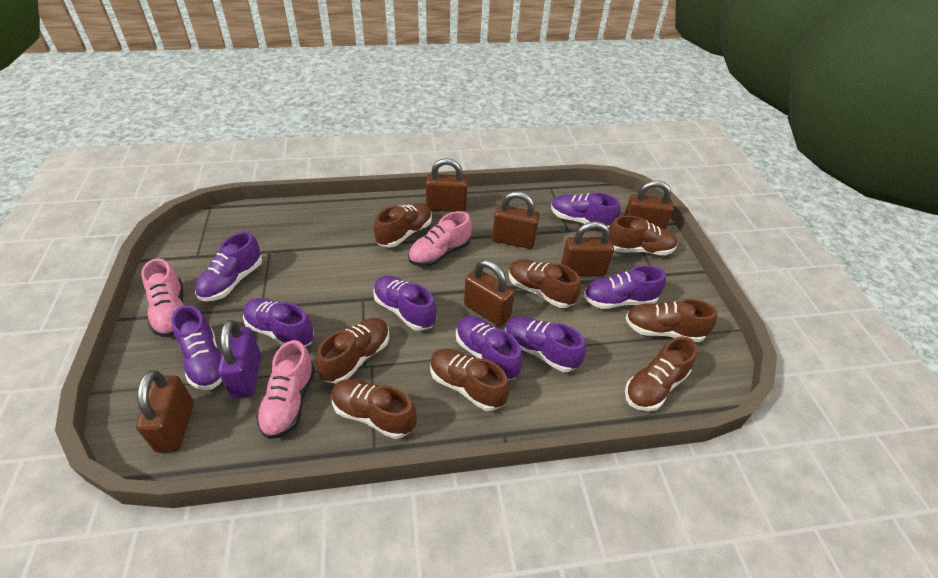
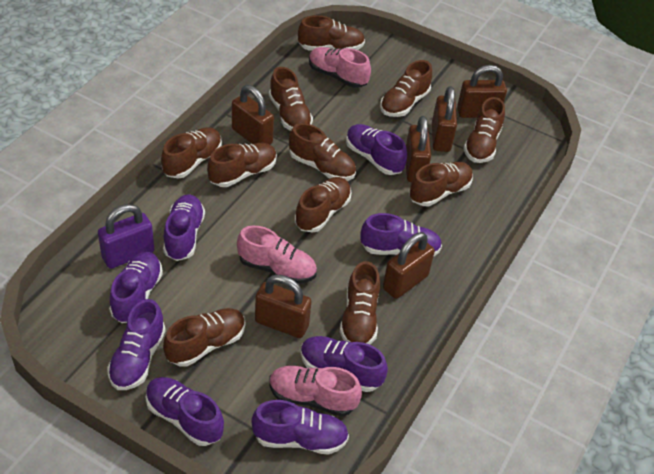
brown shoe: [316,318,389,384] [331,379,417,439] [374,203,432,247] [430,349,510,411] [509,259,581,308] [609,216,678,255] [625,337,697,411] [626,299,717,342] = 8 -> [161,127,222,178] [163,308,245,367] [207,143,277,187] [269,67,313,131] [289,123,356,181] [295,177,352,232] [298,15,365,51] [340,261,380,344] [380,60,432,117] [409,162,473,206] [464,97,505,163] = 11

